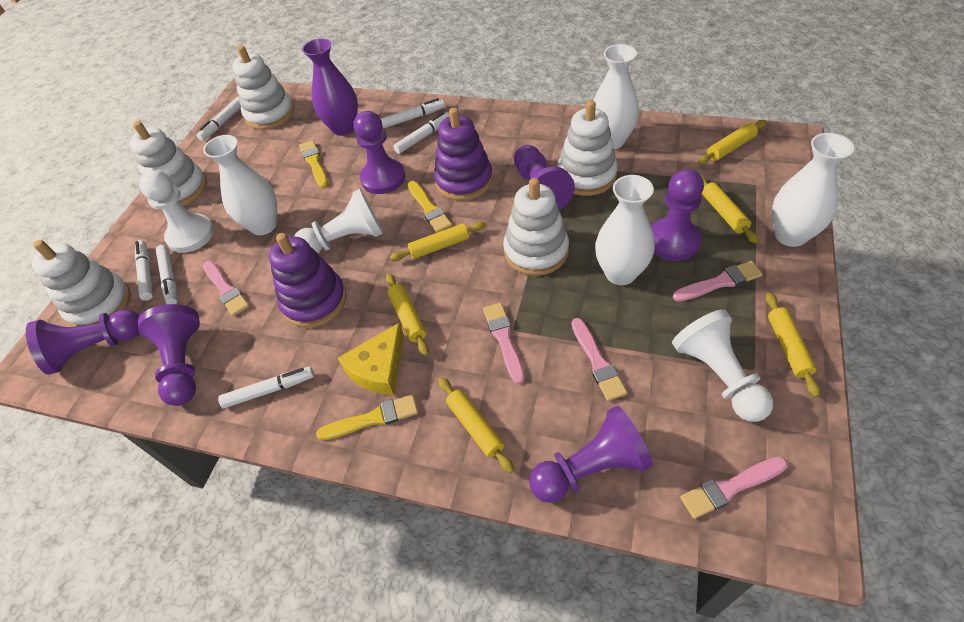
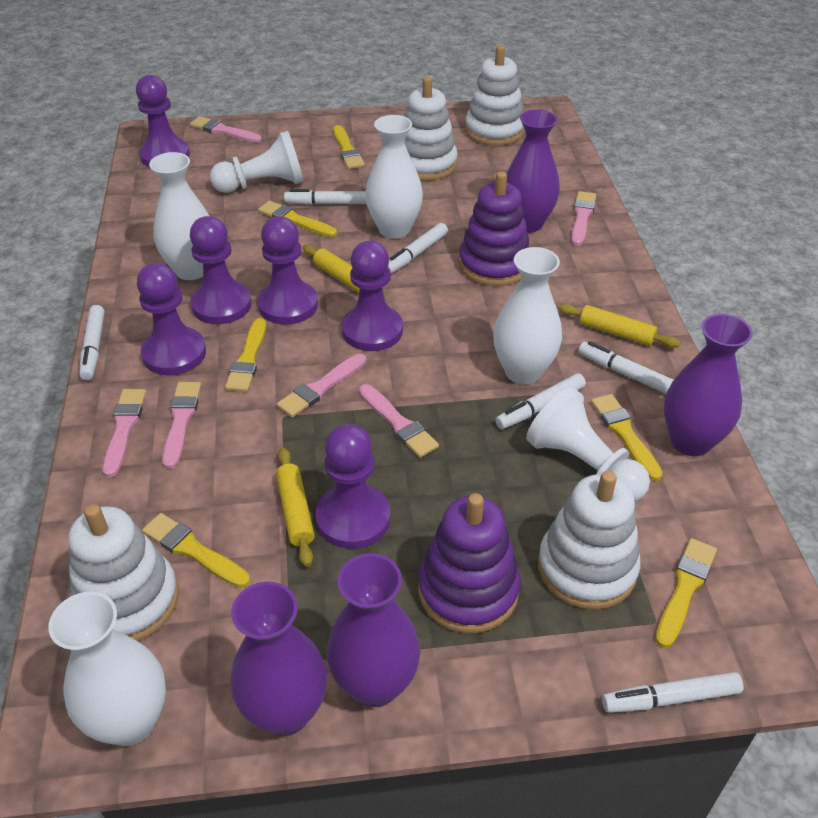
pink brush: [203,261,249,316] [483,303,525,384] [571,318,627,401] [673,261,763,302] [680,457,787,519] = 5 -> [102,389,146,477] [162,382,201,469] [190,116,262,143] [277,354,366,417] [359,384,439,458] [571,191,596,246] = 6
purple vase: [302,38,358,136] = 1 -> [230,582,327,736] [327,553,421,707] [506,109,560,233] [664,314,753,456] = 4
white pawn: [139,170,214,253] [294,189,383,253] [672,309,773,422] = 3 -> [210,131,303,193] [526,387,650,501] = 2
white stacking toy: [32,240,131,327] [130,121,207,206] [233,45,294,130] [503,178,569,276] [557,100,618,196] = 5 -> [68,504,179,641] [404,77,458,181] [465,45,525,146] [538,471,640,610] = 4
yellow brush: [299,140,328,188] [316,395,418,440] [408,181,452,233] = 3 -> [142,513,250,588] [225,318,266,392] [258,201,337,237] [333,125,365,169] [591,394,663,481] [656,538,717,648] = 6
yellow cheese: [338,323,404,395] = 1 -> none = 0
yellow rolling pin: [386,273,429,356] [390,222,486,261] [438,377,514,473] [698,120,766,165] [701,175,759,244] [765,292,820,397] = 6 -> [276,448,315,567] [303,245,385,297] [559,304,680,348] = 3

